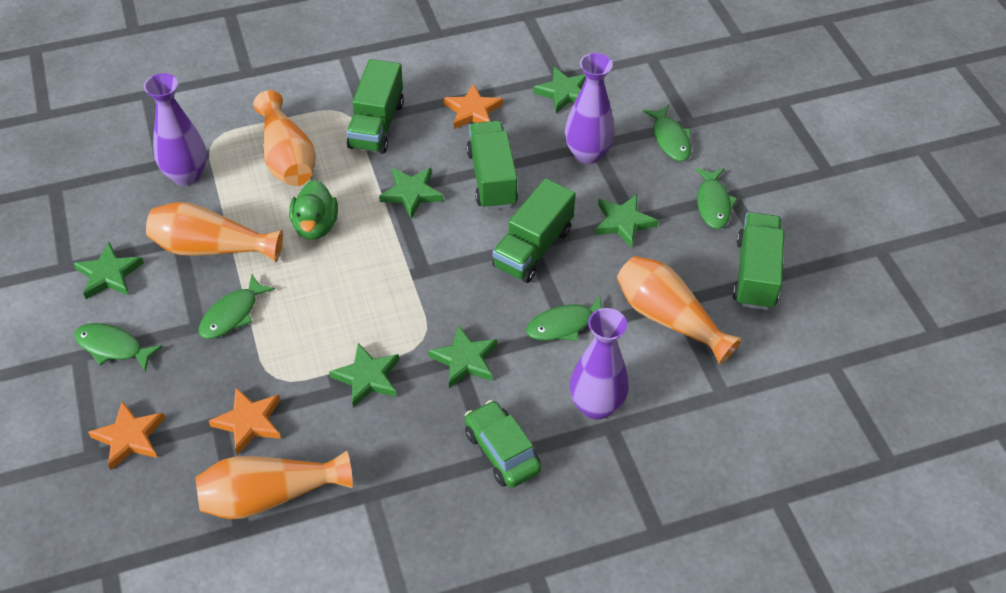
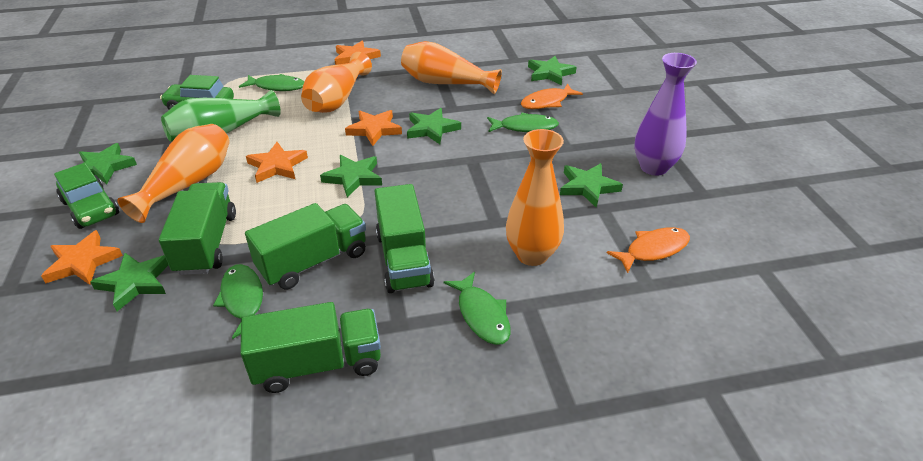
green car: [465,400,541,488] = 1 -> [54,163,119,229] [160,75,234,110] = 2
green duck: [289,179,338,240] = 1 -> none = 0
green fish: [74,323,163,372] [199,275,275,339] [526,295,602,341] [643,105,691,161] [695,168,737,229] = 5 -> [213,264,263,339] [239,74,304,91] [444,272,511,345] [487,112,559,132] = 4
green vase: none = 0 -> [161,90,281,142] = 1
orange fish: none = 0 -> [521,83,583,109] [607,227,690,273] = 2
orange star: [88,401,165,470] [209,388,281,455] [443,83,503,129] = 3 -> [41,230,123,285] [246,142,308,183] [334,41,381,65] [345,110,402,146] = 4
purple vase: [144,73,207,186] [565,53,615,164] [570,308,629,420] = 3 -> [634,53,697,176] = 1

